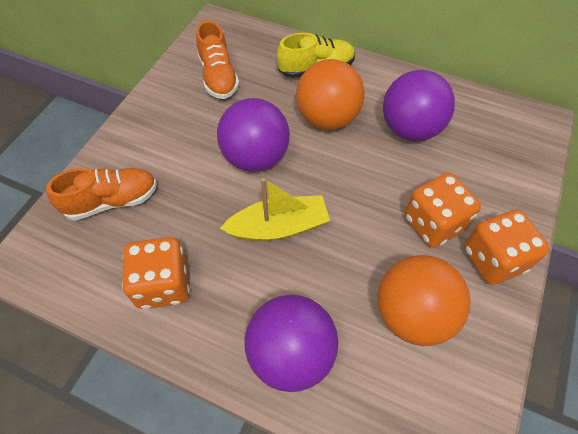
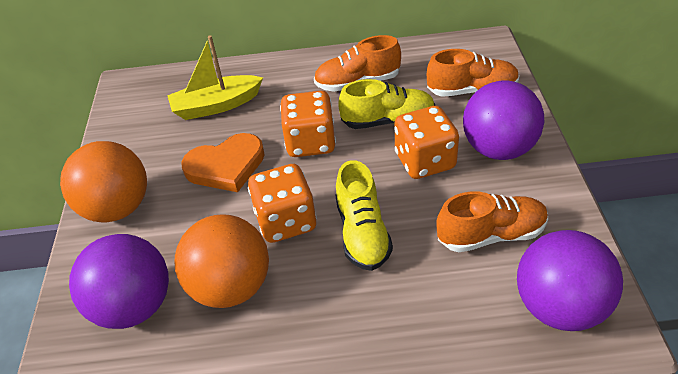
orange heart: none = 0 -> [181,133,265,192] = 1
orange shoe: [46,168,157,221] [196,21,239,99] = 2 -> [314,35,401,92] [427,49,520,97] [436,191,548,252] = 3
yellow shoe: [277,33,355,78] = 1 -> [336,160,393,271] [338,79,435,129] = 2

